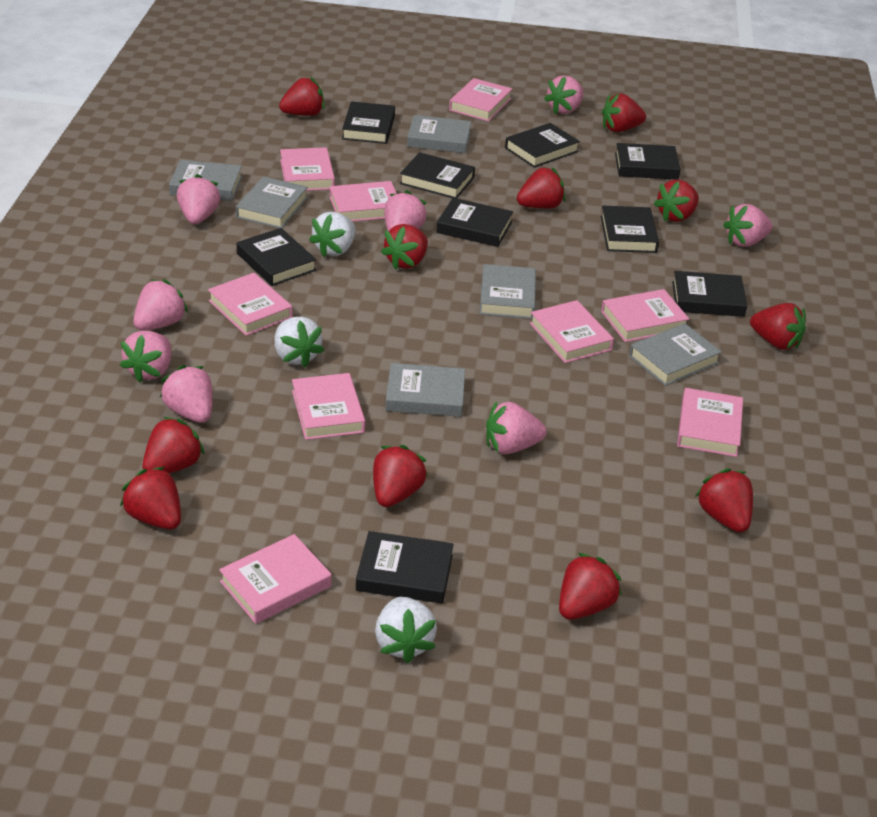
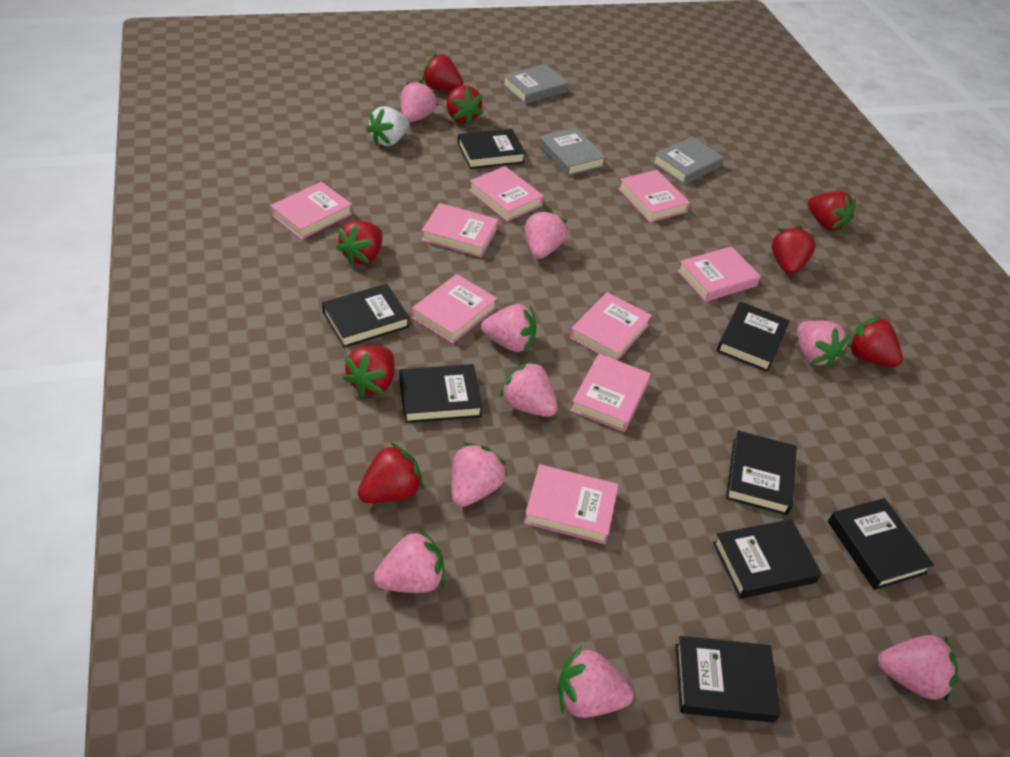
black book: [237,228,317,286] [342,101,395,144] [356,531,454,604] [400,152,475,198] [436,198,513,247] [505,123,580,168] [601,206,659,253] [615,143,680,180] [672,271,747,317] = 9 -> [322,284,410,348] [399,364,483,423] [458,129,526,169] [676,636,781,723] [713,519,822,599] [717,302,790,372] [726,431,797,515] [828,498,934,590] = 8
grey book: [169,160,242,201] [236,176,308,228] [386,363,465,417] [407,115,471,153] [480,264,536,319] [629,323,722,386] = 6 -> [502,64,568,104] [538,127,606,176] [653,137,724,184] = 3
pink strawberry: [120,331,171,383] [133,279,188,331] [160,365,213,423] [177,174,220,224] [384,190,427,231] [486,401,547,454] [544,75,584,114] [723,204,773,247] = 8 -> [374,529,444,593] [401,80,438,123] [451,442,507,507] [481,304,536,352] [500,360,558,417] [525,209,567,259] [558,646,634,718] [797,321,850,369] [877,635,958,702] = 9
red strawberry: [120,467,181,529] [142,417,205,473] [279,77,325,116] [373,445,428,507] [381,224,428,270] [517,167,566,209] [559,553,622,619] [602,94,646,132] [654,179,699,222] [695,468,753,532] [750,303,806,350] = 11 -> [336,220,383,265] [343,345,395,397] [358,442,424,503] [422,53,463,90] [447,86,483,126] [772,226,816,275] [808,191,856,232] [847,316,903,367] = 8
white strawberry: [274,317,324,367] [309,212,355,257] [375,597,437,663] = 3 -> [366,106,409,146] = 1

